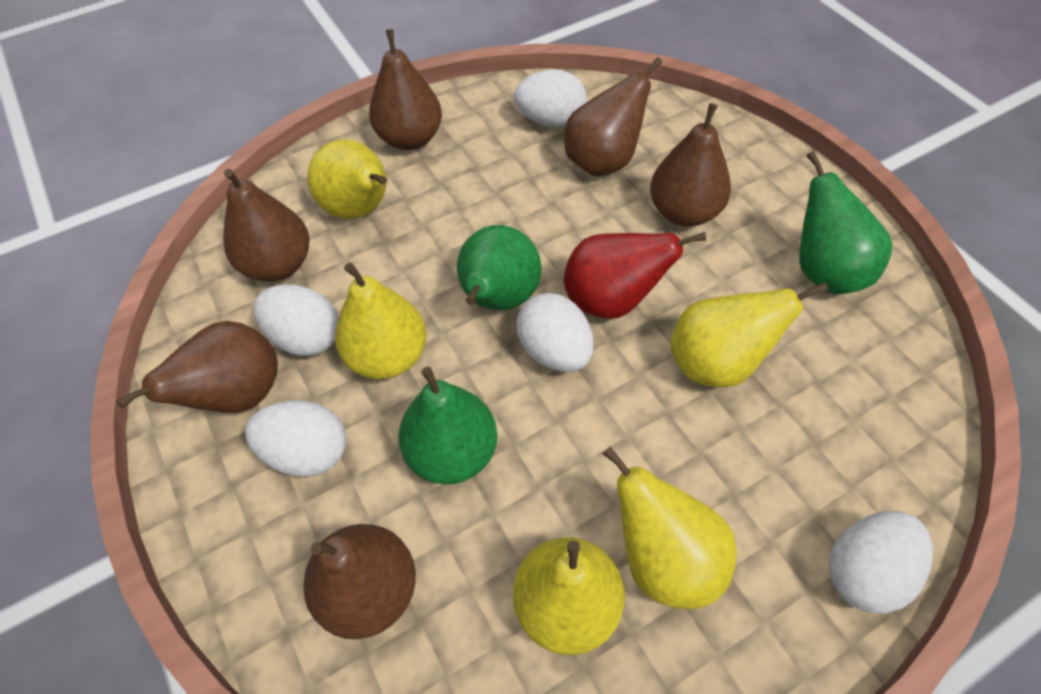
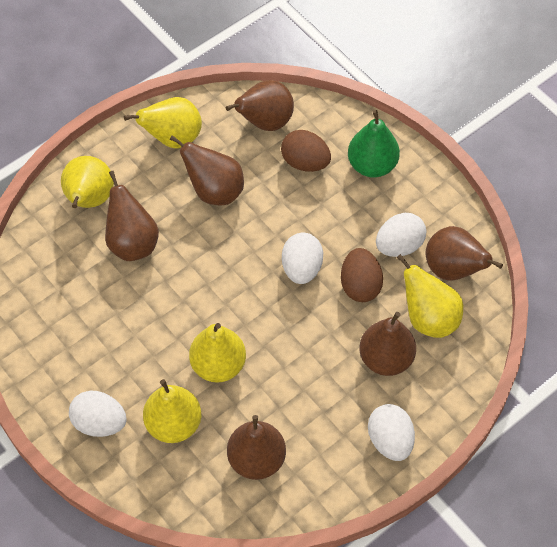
brown egg: none = 0 -> [281,130,331,172] [341,248,383,302] = 2
green pear: [398,367,497,484] [457,225,542,310] [799,151,892,294] = 3 -> [348,110,400,178] = 1
red pear: [564,232,706,319] = 1 -> none = 0
white egg: [245,400,347,477] [253,284,339,356] [514,69,587,127] [516,293,594,372] [829,511,933,614] = 5 -> [69,391,127,437] [282,233,323,284] [368,404,415,461] [376,213,426,257] = 4

